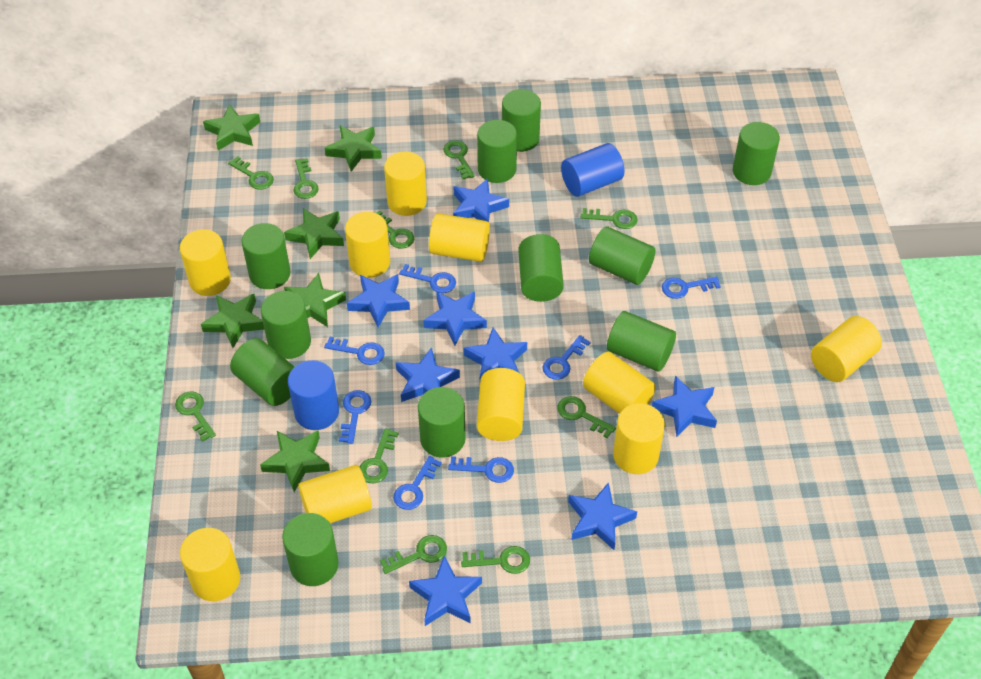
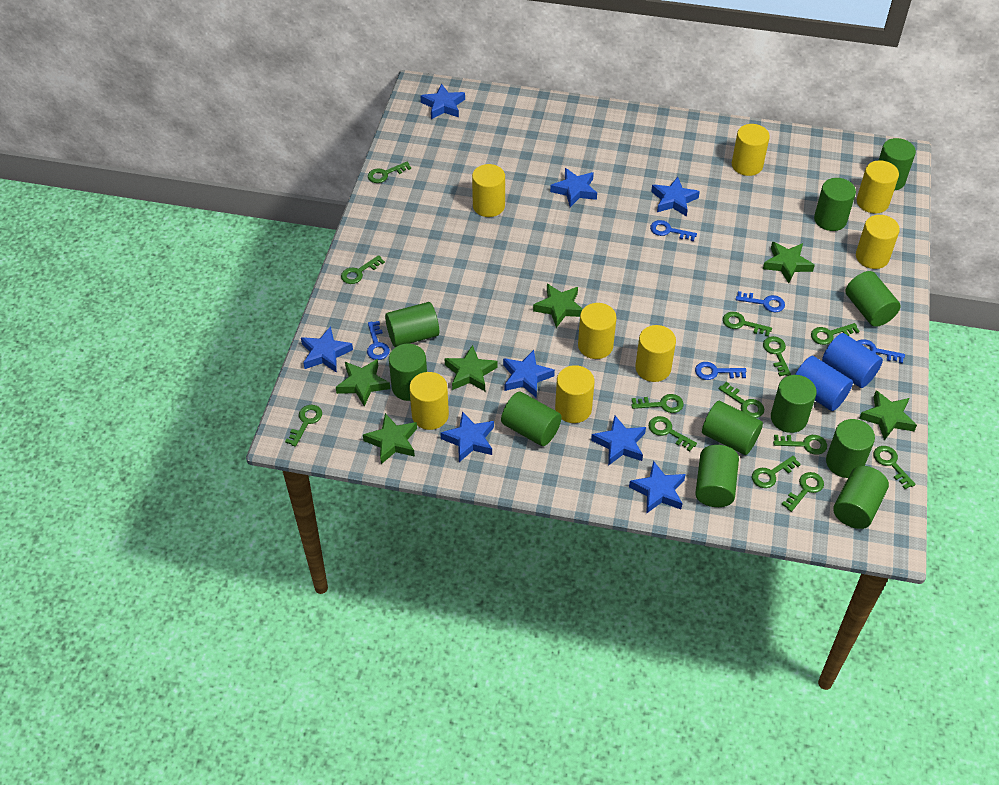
blue key: [324,337,385,365] [339,390,371,444] [393,456,442,510] [399,264,456,293] [448,456,514,483] [543,335,591,380] [662,276,721,299] = 7 -> [367,321,390,360] [650,220,697,241] [695,362,746,380] [736,291,785,312] [857,339,905,364] = 5
green key: [175,391,216,442] [228,156,274,190] [293,158,319,199] [360,428,399,483] [377,210,414,249] [380,535,447,574] [443,140,475,179] [461,546,530,574] [558,396,616,438] [581,208,637,229] = 10 -> [285,405,322,447] [341,255,385,284] [368,162,411,183] [632,394,683,413] [649,416,697,451] [719,382,764,418] [723,312,772,337] [752,456,801,488] [763,336,791,376] [773,435,827,455] [781,472,824,512] [811,323,860,345] [873,446,916,489] = 13
yellow cylinder: [180,230,231,296] [180,528,240,601] [298,465,372,523] [345,212,390,278] [384,152,427,216] [429,213,490,262] [477,368,525,441] [583,352,656,414] [613,403,665,474] [811,316,882,382] = 10 -> [409,372,449,430] [472,164,505,217] [555,365,595,423] [578,303,617,359] [635,325,676,382] [732,124,770,176] [856,215,900,269] [857,160,899,213] = 8

